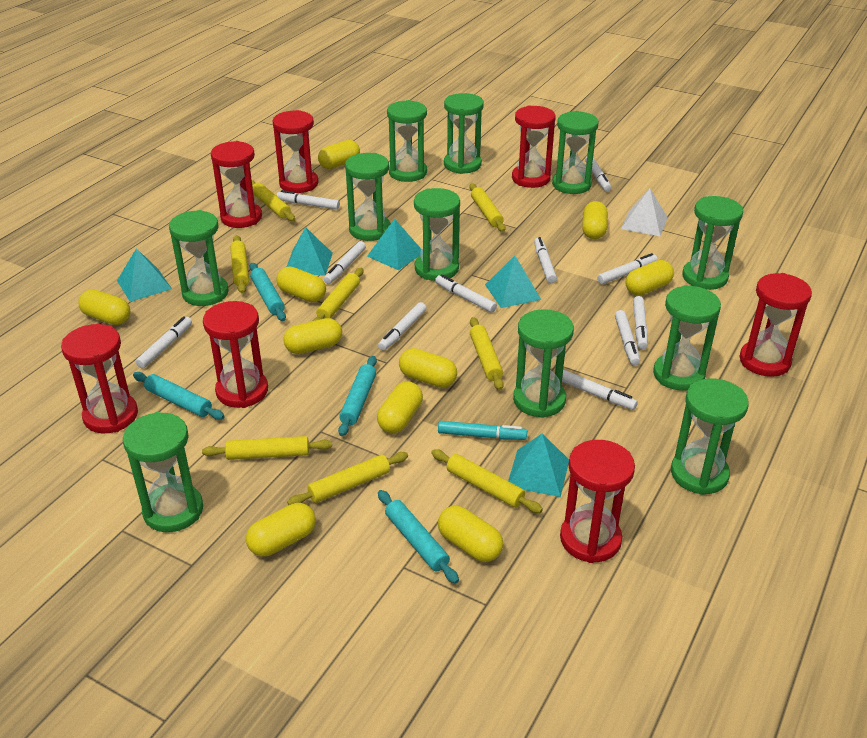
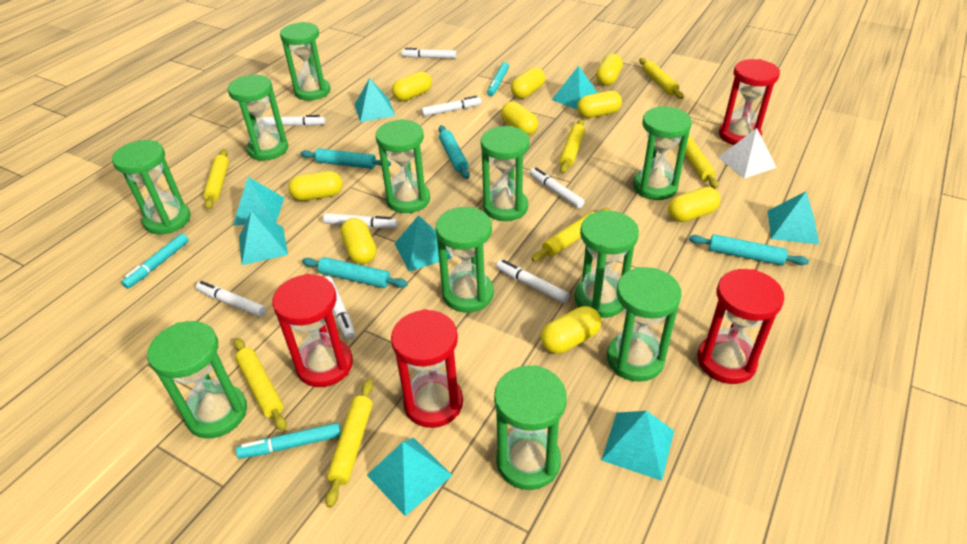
red hourglass: [61,324,138,433] [203,301,268,408] [211,141,262,228] [273,110,319,193] [512,106,556,188] [560,440,635,563] [739,273,812,377] = 7 -> [272,274,353,387] [391,309,463,428] [697,269,784,384] [719,59,780,145] = 4
turquoise marker: [438,421,527,440] = 1 -> [121,233,189,289] [236,423,341,459] [487,62,509,96] = 3
turquoise pyramid: [117,248,172,302] [287,227,332,276] [367,219,422,270] [485,256,541,308] [508,434,569,497] = 5 -> [233,177,284,225] [239,211,288,265] [354,78,395,122] [367,438,453,516] [394,215,452,271] [552,66,598,110] [601,411,674,481] [768,191,819,244] = 8
white marker: [135,316,192,368] [277,190,340,210] [324,241,366,284] [378,302,426,351] [435,274,497,313] [534,237,557,283] [562,370,638,410] [585,157,611,191] [597,253,658,284] [615,310,640,365] [633,296,648,349] = 11 -> [196,281,266,317] [263,115,325,126] [323,213,398,228] [324,276,355,340] [402,48,456,58] [421,96,482,116] [496,260,569,303] [530,167,585,208] = 8
yellow capsule: [78,289,130,325] [246,503,316,556] [276,267,326,302] [283,318,342,354] [318,140,360,169] [377,381,423,433] [399,348,457,388] [438,506,503,562] [582,201,608,239] [626,260,674,296] = 10 -> [288,171,343,201] [340,218,376,265] [392,71,432,101] [501,101,538,135] [511,67,545,99] [541,306,601,354] [577,91,622,118] [596,54,623,86] [668,187,721,222] = 9
yellow rolling pin: [202,436,332,460] [230,235,249,293] [252,180,295,221] [287,452,408,505] [313,268,363,321] [431,449,543,513] [469,183,506,232] [470,317,504,390] = 8 -> [203,149,229,210] [234,338,287,431] [325,379,373,508] [531,208,610,261] [559,119,585,174] [639,58,684,99] [678,136,718,189] = 7

